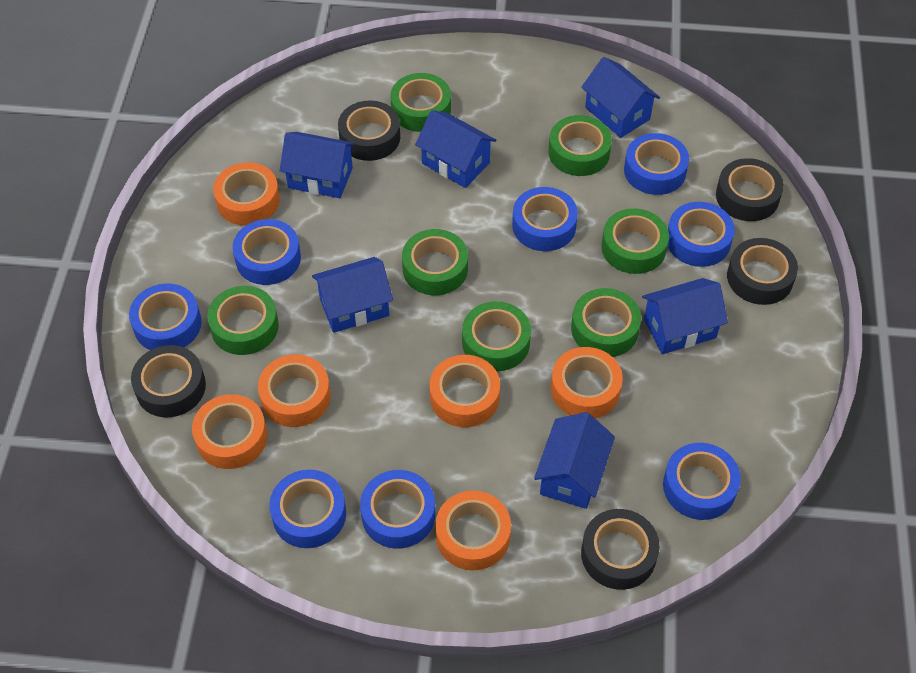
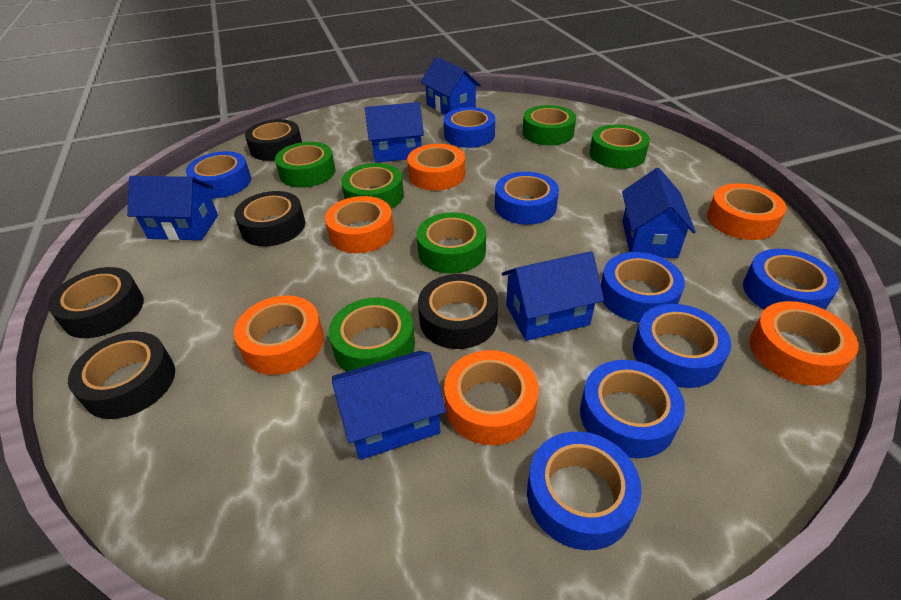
green tape: [207,286,279,355] [390,73,451,132] [402,229,468,295] [462,301,531,371] [548,115,612,176] [571,288,641,357] [601,208,669,274] = 7 -> [275,142,336,188] [329,298,415,372] [341,163,404,209] [417,212,486,274] [523,105,576,145] [589,124,650,169] = 6

